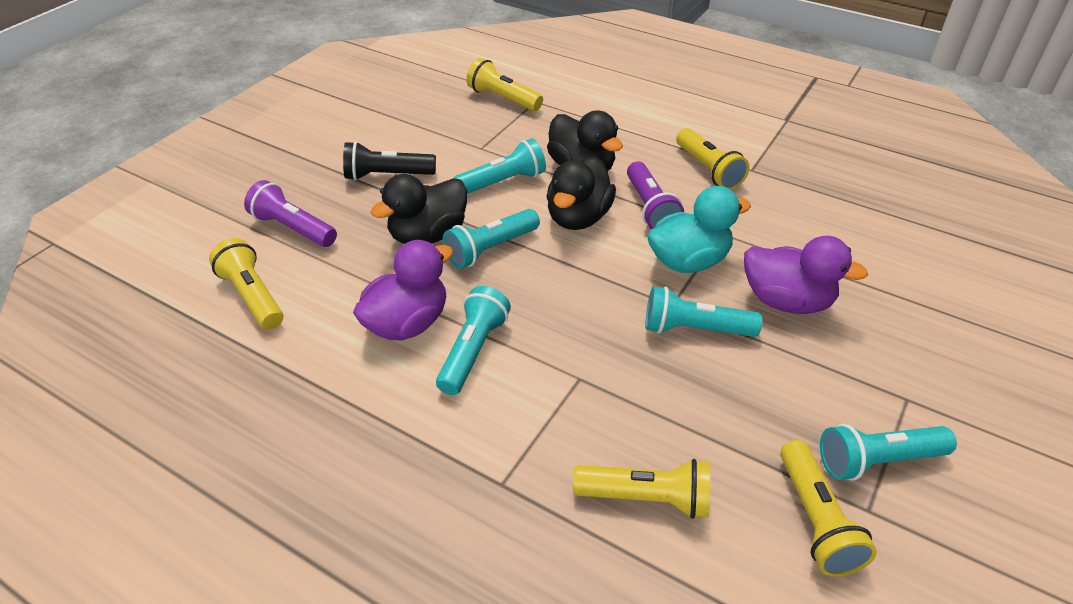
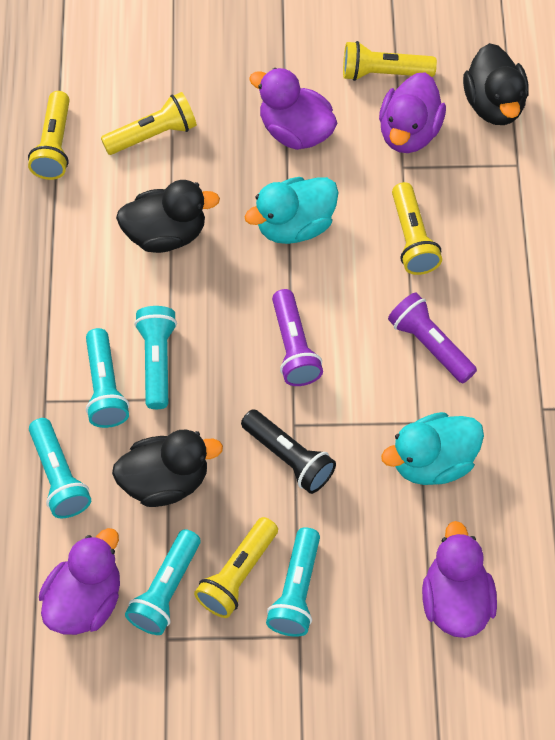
purple duck: [353,240,453,341] [744,236,868,314] = 2 -> [39,528,120,635] [249,68,337,150] [379,72,446,153] [422,521,497,638] = 4
turquoise duck: [647,186,751,273] = 1 -> [244,177,338,244] [381,412,484,485] = 2

